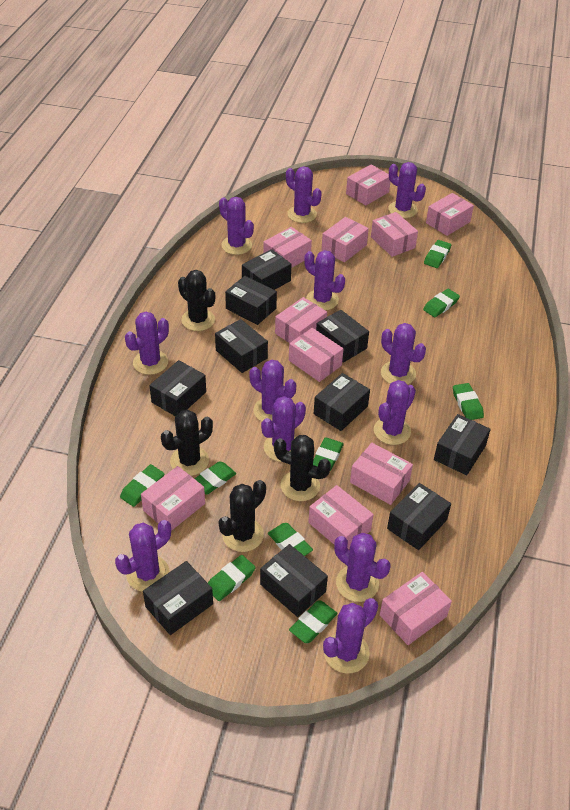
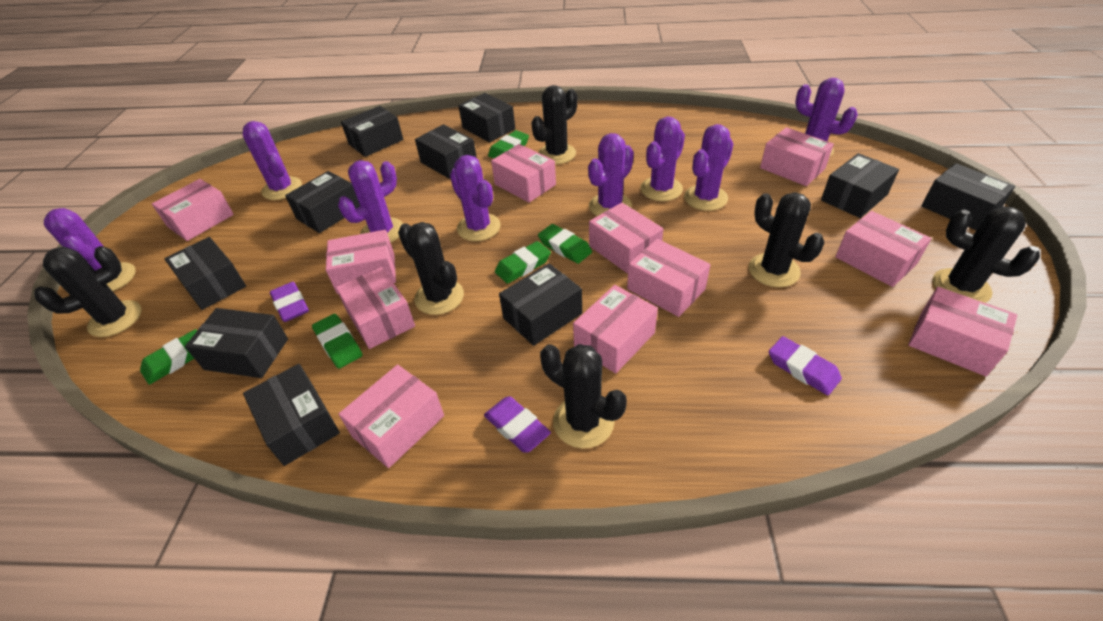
black cactus: [161,410,213,476] [178,270,215,331] [218,480,266,552] [274,435,331,501] = 4 -> [34,246,142,337] [398,222,464,315] [531,85,577,164] [540,344,627,448] [749,192,824,287] [933,206,1040,303] = 6
green eraser: [120,464,164,507] [194,461,236,495] [208,555,255,601] [268,523,313,556] [289,601,337,643] [313,437,344,471] [423,289,460,317] [424,240,451,268] [453,383,484,420] = 9 -> [140,329,197,385] [312,314,362,369] [488,130,529,159] [495,241,551,284] [538,224,592,264] = 5
purple cactus: [115,520,171,592] [125,312,169,375] [219,197,254,255] [249,360,296,422] [261,396,306,462] [286,166,322,223] [304,250,345,310] [323,598,378,674] [334,533,390,602] [374,380,416,445] [381,323,426,385] [388,162,426,218] = 12 -> [44,208,136,291] [243,121,302,200] [338,160,403,243] [450,155,501,241] [588,133,634,216] [640,116,685,201] [684,124,733,211] [795,78,858,156] = 8
purple eraser: none = 0 -> [270,282,309,322] [484,396,551,452] [769,336,842,395] = 3

